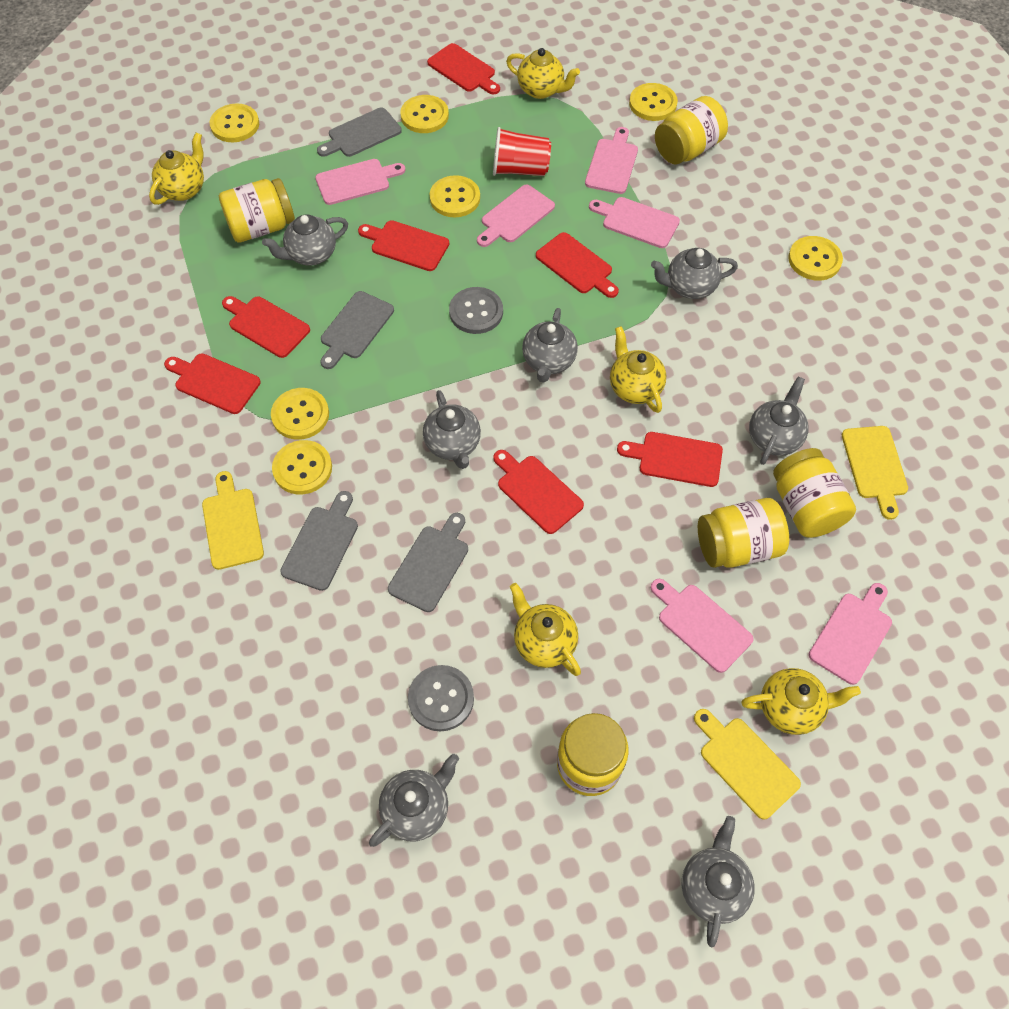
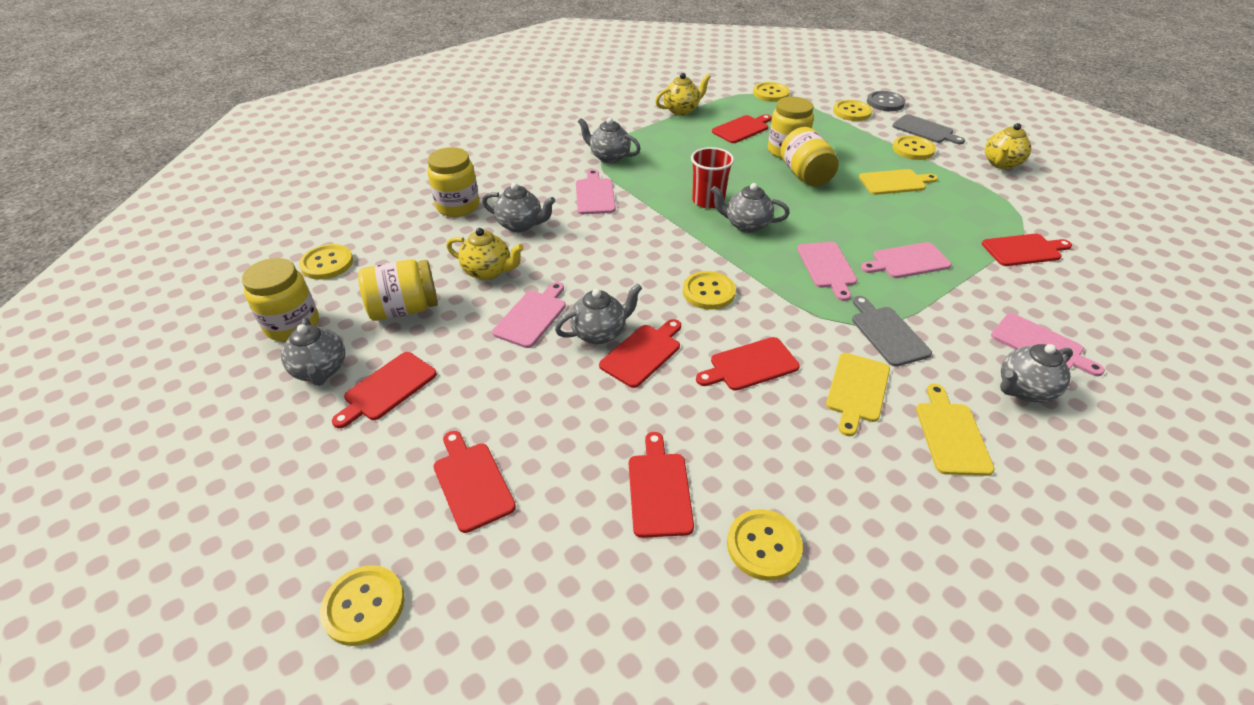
grey button: [408,665,474,731] [449,287,503,334] = 2 -> [867,91,906,111] = 1
grey cutting board: [280,491,358,591] [317,108,402,157] [321,291,394,369] [388,513,468,612] = 4 -> [852,296,932,367] [892,114,965,145] = 2
grey teapot: [262,215,348,266] [369,754,459,847] [423,390,481,469] [522,308,578,383] [651,248,738,299] [682,816,755,947] [749,376,808,465] = 7 -> [281,317,345,386] [482,183,555,233] [555,283,642,344] [578,118,641,163] [711,183,790,233] [1000,344,1073,402] = 6
pink cutting board: [315,159,405,205] [477,185,555,247] [585,127,638,194] [589,197,680,248] [651,579,754,673] [809,583,892,685] = 6 -> [492,282,566,348] [576,169,616,214] [797,242,857,301] [861,242,951,278] [991,313,1105,376] = 5
yellow teapot: [149,133,204,205] [506,48,580,99] [510,583,581,676] [610,326,666,413] [741,668,861,735] = 5 -> [446,228,524,280] [655,73,711,115] [985,123,1031,169] = 3

